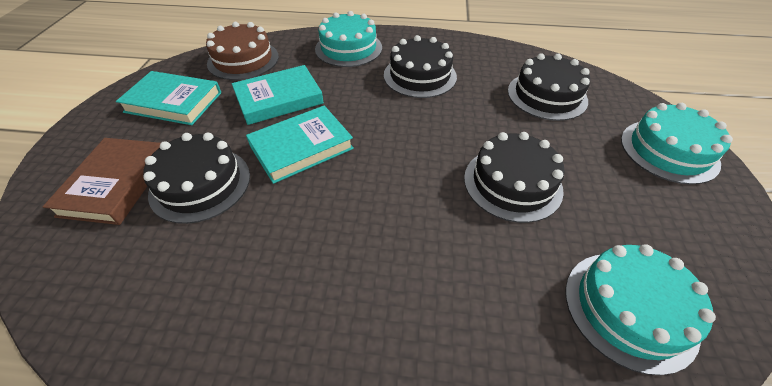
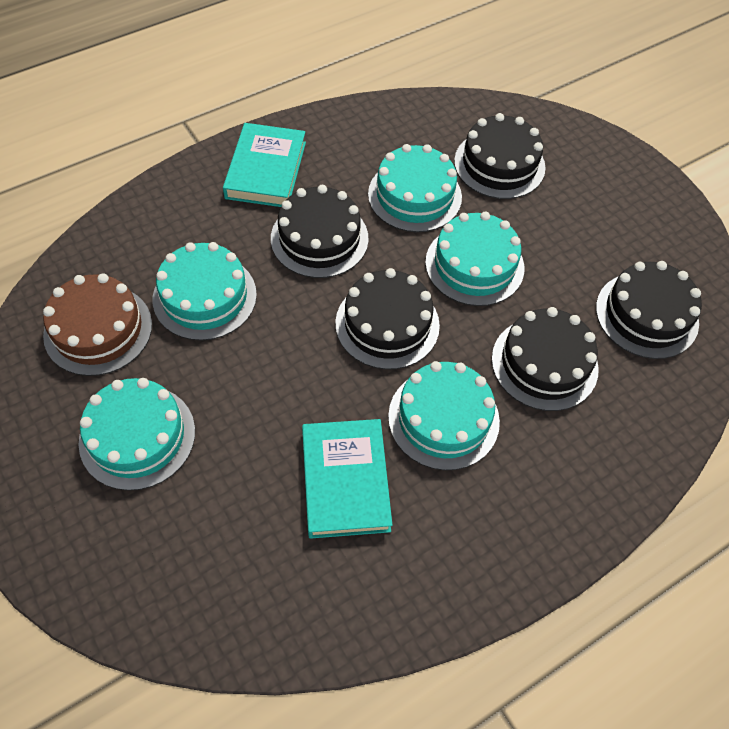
black cake: [143,133,250,224] [384,35,457,98] [464,132,565,223] [508,54,590,121] = 4 -> [271,185,369,278] [335,268,440,370] [454,113,545,199] [492,307,599,411] [596,261,702,359] = 5
brown book: [43,138,161,225] = 1 -> none = 0
turquoise book: [116,71,221,125] [232,65,324,125] [246,105,354,184] = 3 -> [223,123,306,207] [302,419,392,539] = 2
turquoise cake: [315,11,382,67] [565,244,716,376] [621,103,733,185] = 3 -> [79,378,195,491] [153,242,257,341] [368,144,462,232] [388,361,500,471] [425,212,524,306] = 5

